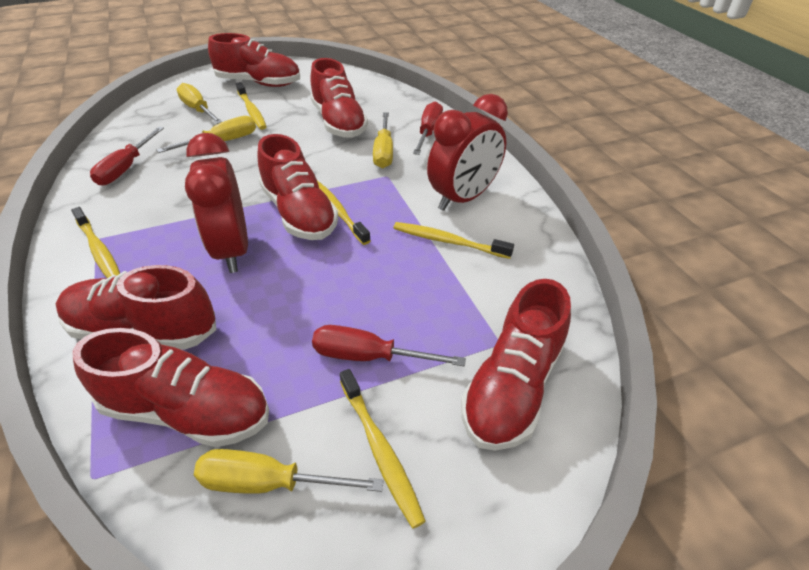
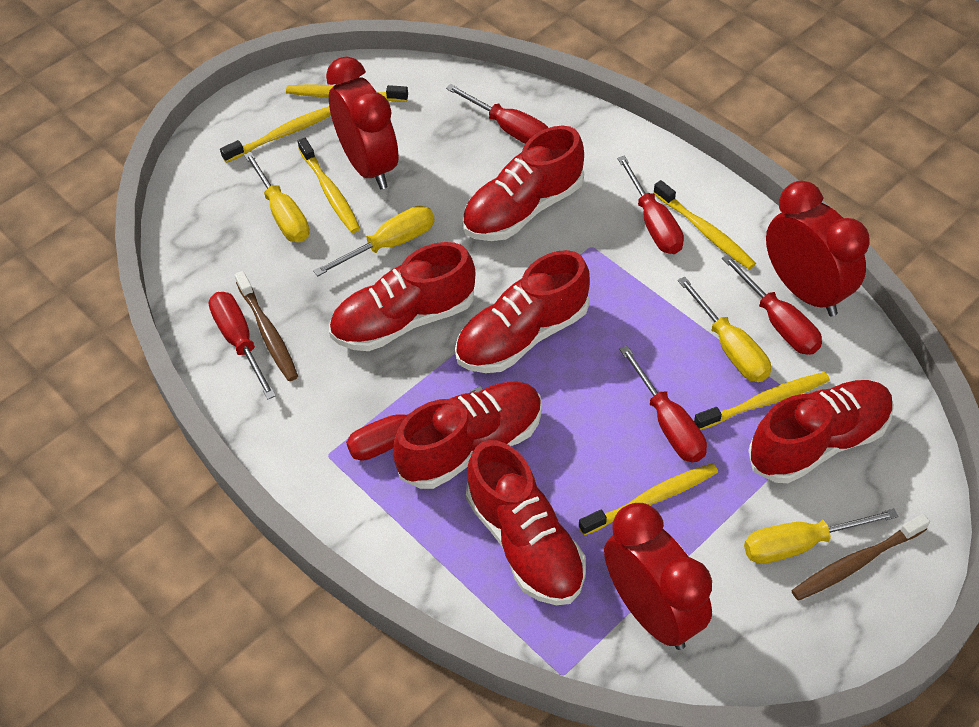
brown toothbrush: none = 0 -> [235,271,298,381] [791,514,930,601] = 2
red clock: [185,133,248,273] [427,94,508,211] = 2 -> [326,57,399,189] [604,503,712,650] [766,181,870,316] = 3
red screwdriver: [90,127,164,186] [312,325,466,367] [413,101,443,155] = 3 -> [209,292,276,399] [346,386,483,461] [446,84,548,144] [617,155,684,254] [619,346,707,462] [722,254,822,355] = 6
yellow toothbrush: [71,207,120,278] [236,82,267,130] [317,181,371,245] [340,369,426,529] [393,222,514,259] = 5 -> [220,106,331,163] [286,84,408,102] [298,138,360,233] [579,463,718,536] [654,180,756,270] [694,372,830,430] = 6

